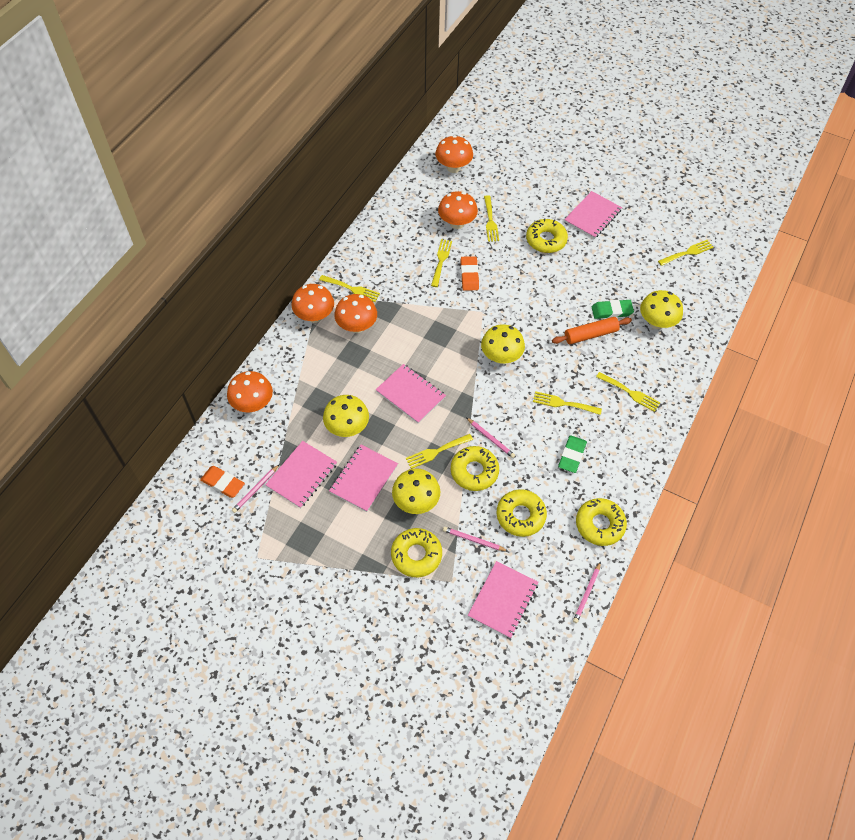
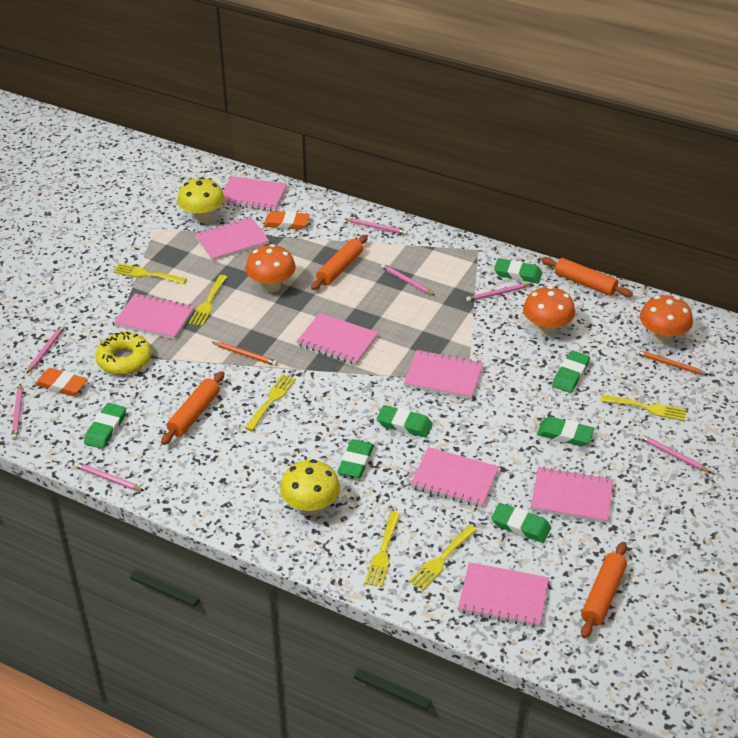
green eraser: [558,435,587,473] [592,300,634,319] = 2 -> [84,403,126,449] [337,439,374,478] [377,405,432,437] [491,503,551,543] [494,258,542,284] [537,417,594,446] [552,350,590,393] = 7
orange mushroom: [227,371,273,412] [291,284,334,323] [334,294,377,333] [435,135,473,173] [438,191,478,229] = 5 -> [245,244,296,292] [523,286,575,336] [640,295,693,344] = 3
orange pencil: none = 0 -> [212,342,278,366] [635,349,709,375] = 2
orange rolling pin: [552,317,632,344] = 1 -> [161,371,225,445] [311,235,368,290] [541,257,633,297] [581,542,627,638] = 4
pink notebook: [265,441,337,508] [329,445,398,512] [376,364,446,424] [468,561,538,638] [564,191,622,239] = 5 -> [114,293,194,340] [195,217,269,261] [222,176,287,211] [296,313,379,365] [404,350,483,399] [410,447,499,508] [458,562,549,628] [531,466,613,523] = 8
pink pencil: [232,465,279,513] [443,527,508,551] [467,418,515,458] [573,562,601,623] = 4 -> [11,383,22,440] [26,325,65,374] [74,462,144,491] [345,218,408,235] [381,264,435,296] [466,284,531,302] [639,434,712,473] = 7
yellow donut: [391,528,442,577] [451,446,499,491] [496,489,547,537] [526,218,568,253] [576,498,627,546] = 5 -> [95,331,152,375] = 1
yellow fork: [319,275,380,302] [406,434,473,469] [431,239,452,287] [484,195,499,242] [533,391,602,415] [596,372,661,412] [658,240,714,266] = 7 -> [113,263,187,284] [189,275,227,326] [245,374,296,431] [365,511,400,587] [409,525,477,591] [600,395,686,421] = 6
yellow mushroom: [323,395,369,437] [392,468,440,514] [481,324,525,364] [640,290,683,329] = 4 -> [177,177,225,223] [280,459,340,515] = 2

